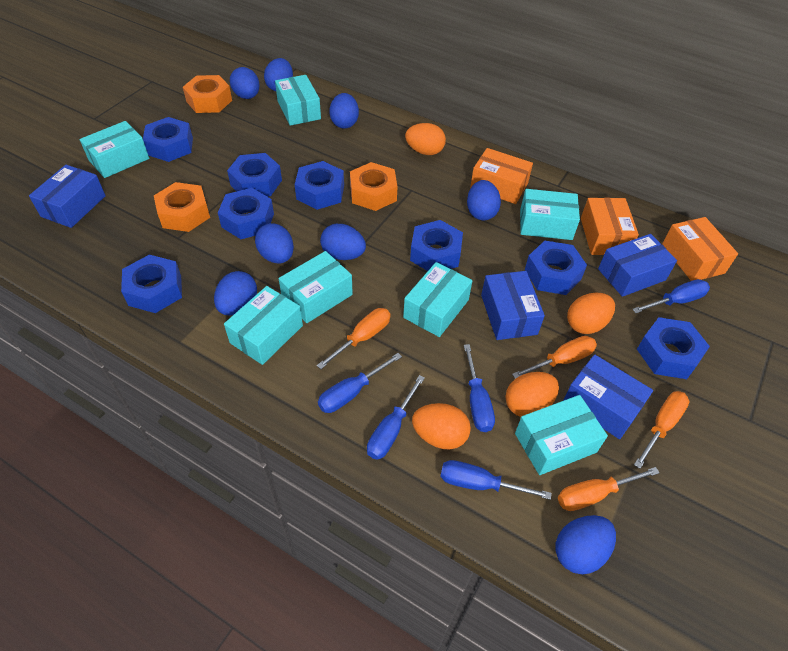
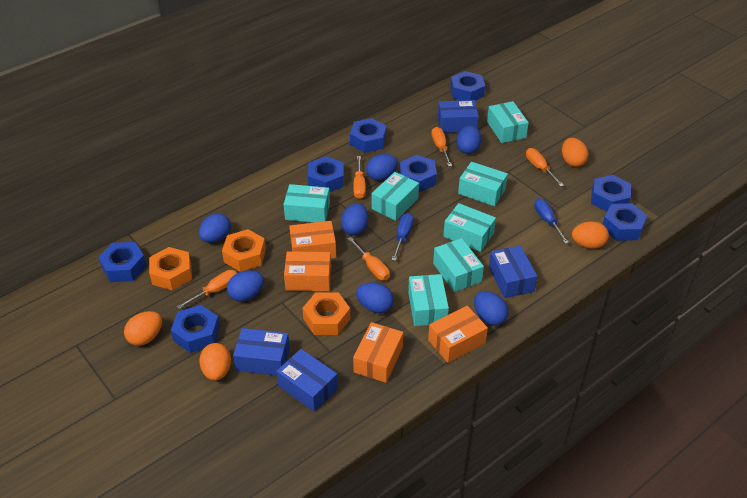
blue egg: [214,271,257,315] [230,67,260,99] [255,223,294,263] [264,58,293,91] [320,224,366,260] [329,93,359,129] [467,180,501,221] [556,515,616,574] = 8 -> [199,213,231,243] [227,270,264,302] [341,203,368,235] [356,282,394,313] [366,154,398,181] [457,125,481,154] [474,291,508,326] = 7
blue screwdriver: [318,353,402,413] [367,375,425,460] [440,460,552,500] [464,344,495,432] [632,279,710,313] = 5 -> [392,213,414,261] [534,198,569,244] = 2
orange box: [470,148,533,204] [581,198,639,255] [662,217,738,281] = 3 -> [284,251,331,291] [289,221,336,259] [353,322,403,383] [428,306,488,363] = 4
orange screwdriver: [317,308,390,369] [512,336,597,379] [558,467,659,511] [634,391,689,469] = 4 -> [177,270,237,309] [347,237,390,280] [353,156,366,199] [431,127,452,167] [526,148,564,187] = 5

